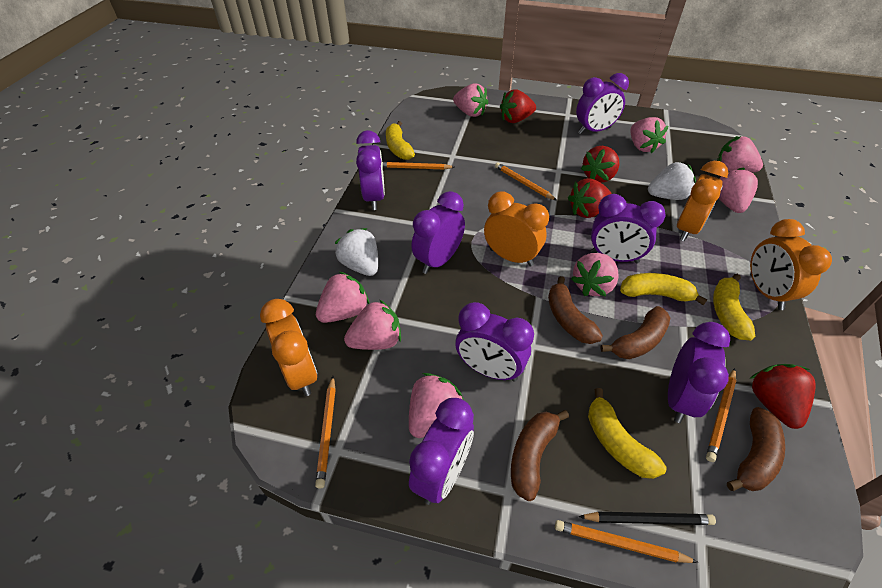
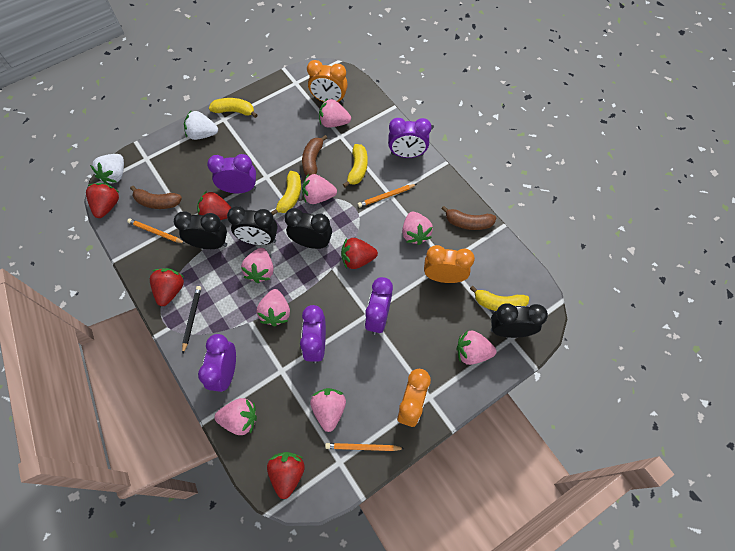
black clock: none = 0 -> [174,211,227,249] [227,206,278,245] [284,208,332,249] [491,303,548,338] = 4
brown banana: [511,410,569,501] [548,276,603,344] [600,306,670,359] [727,407,785,491] = 4 -> [130,186,182,209] [302,135,327,176] [441,206,496,230] = 3
orange clock: [260,299,318,396] [484,192,549,266] [677,161,728,241] [750,219,832,310] = 4 -> [307,60,348,103] [397,369,431,427] [424,245,475,283] = 3
orange pencil: [315,376,336,488] [382,162,454,170] [495,162,557,200] [555,520,698,563] [706,368,736,462] = 5 -> [127,219,185,243] [325,443,405,451] [358,184,417,207] = 3
purple clock: [356,130,385,210] [409,398,474,505] [412,191,465,274] [455,302,534,381] [576,73,629,134] [591,194,666,263] [668,322,730,423] = 7 -> [198,334,236,392] [207,154,256,193] [300,305,326,363] [365,277,393,335] [388,118,432,158] = 5
red strawberry: [500,89,536,123] [568,178,612,218] [581,146,619,183] [750,364,816,429] = 4 -> [86,183,120,218] [150,268,185,306] [197,191,232,220] [267,452,305,499] [341,238,378,269] = 5

